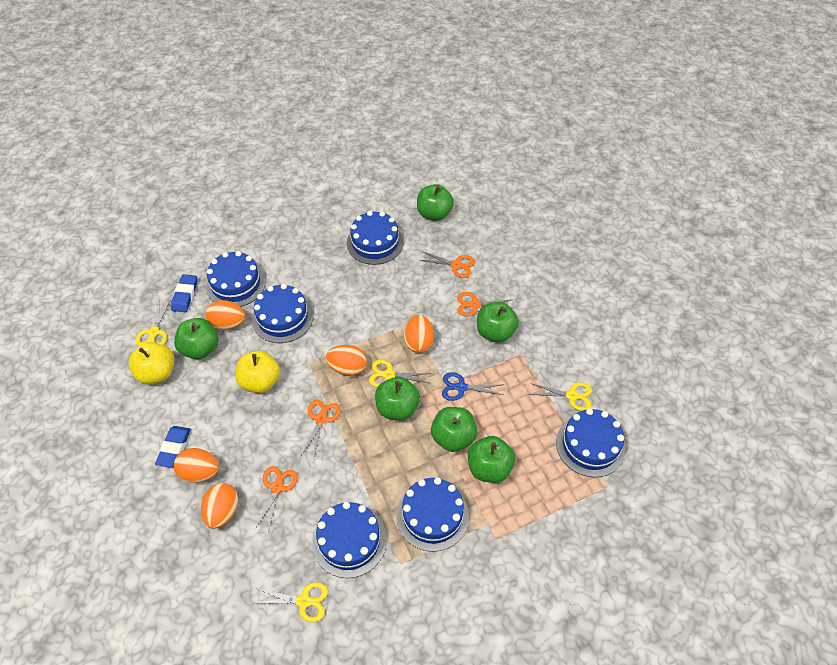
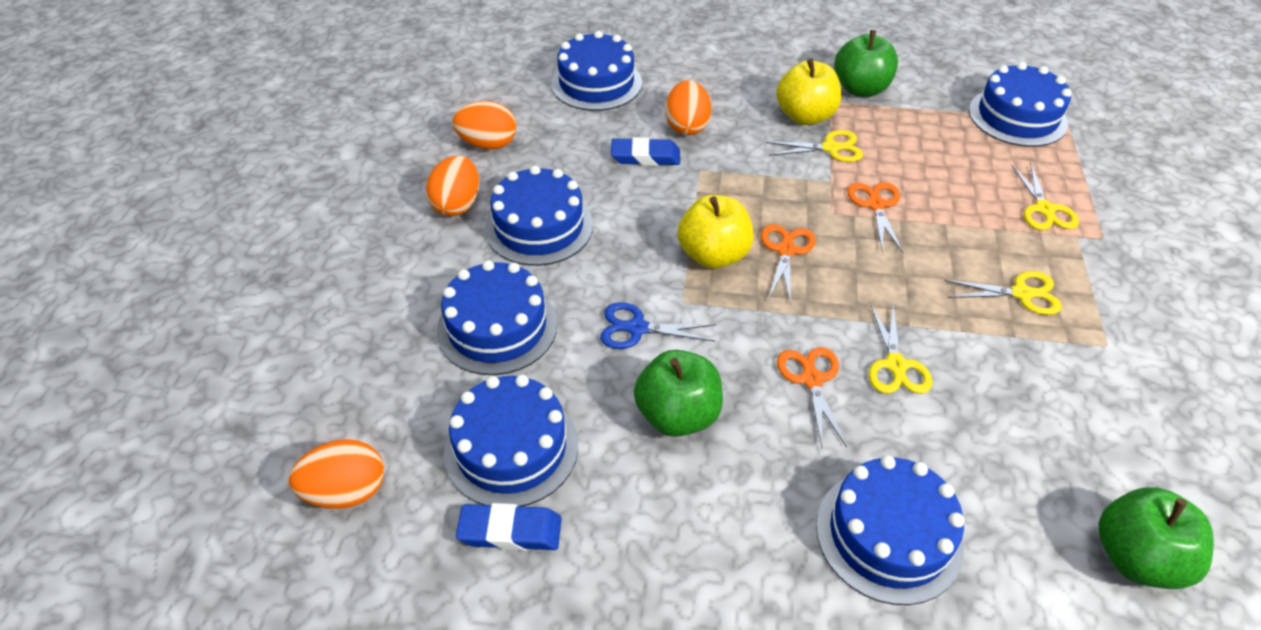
green apple: [174,318,218,359] [375,377,420,421] [417,184,454,221] [431,407,477,452] [468,436,515,483] [477,302,519,343] = 6 -> [634,350,723,437] [834,30,898,97] [1098,487,1214,589] = 3
orange egg: [174,448,219,483] [201,483,238,529] [206,300,245,330] [326,345,367,376] [404,315,434,353] = 5 -> [289,439,384,509] [426,156,480,216] [453,101,516,150] [665,80,711,135] = 4
orange scissors: [255,466,298,532] [301,400,341,456] [420,252,475,278] [457,292,514,316] = 4 -> [761,224,816,304] [777,347,847,447] [847,182,903,253] = 3

